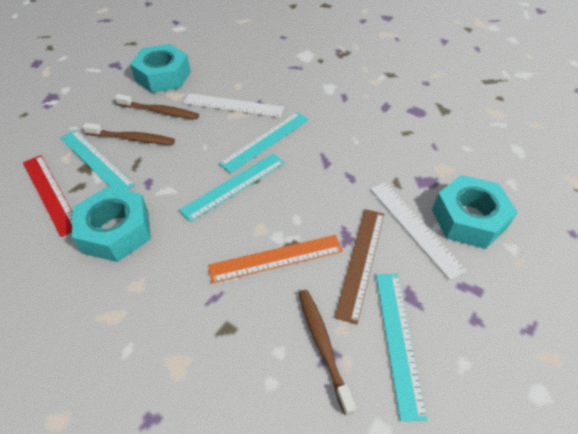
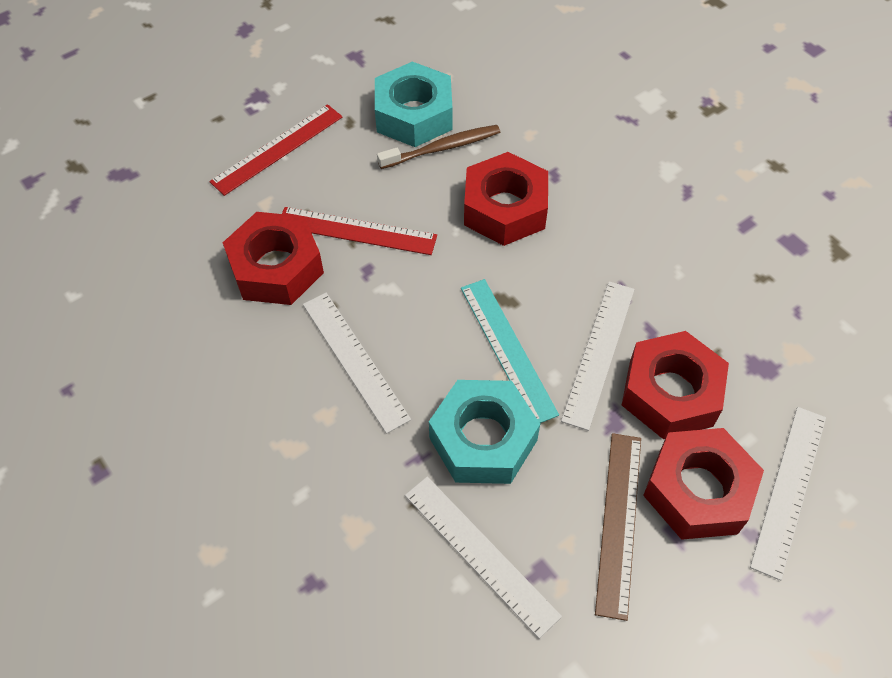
brown toothbrush: [83,123,175,145] [115,94,199,119] [299,290,356,415] = 3 -> [377,125,500,169] = 1
orange ruler: [208,235,343,283] = 1 -> none = 0
red nut: none = 0 -> [223,212,324,305] [464,152,548,246] [622,331,729,439] [643,428,764,540] = 4
red ruler: [23,155,73,237] = 1 -> [209,104,343,196] [282,207,437,255] = 2
turquoise nut: [72,187,151,262] [130,44,191,93] [432,175,518,249] = 3 -> [375,62,452,147] [429,380,540,484] = 2
turquoise ruler: [60,130,135,191] [179,153,285,222] [219,112,309,173] [376,274,427,421] = 4 -> [461,279,559,423] = 1
white ruler: [183,93,284,117] [370,182,467,280] = 2 -> [303,293,411,434] [405,477,562,639] [561,281,635,431] [750,407,826,580] = 4

